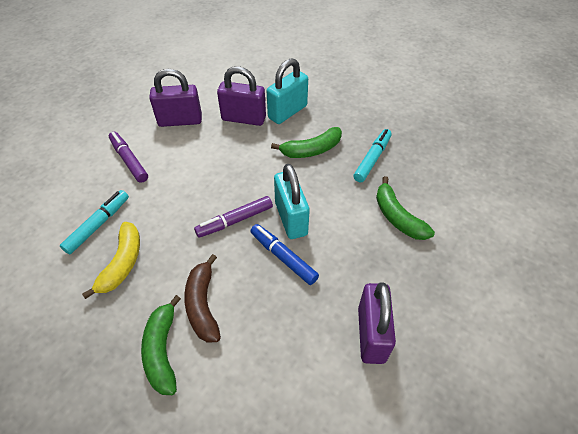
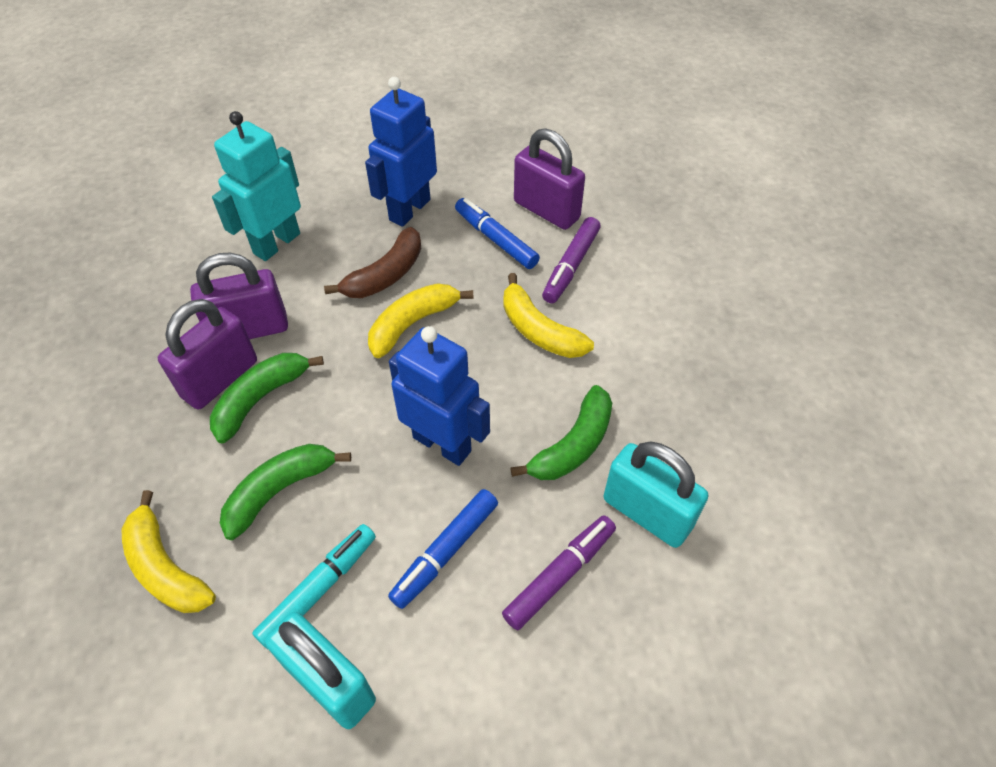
blue marker: [250,224,319,285] = 1 -> [388,489,498,609] [455,198,540,269] = 2
blue robot: none = 0 -> [365,77,437,227] [389,326,490,466] = 2
turquoise marker: [60,190,129,254] [353,129,392,182] = 2 -> [252,524,376,649] = 1
turquoise robot: none = 0 -> [212,111,301,261] = 1
yellow banana: [82,222,140,299] = 1 -> [121,490,216,613] [368,283,474,358] [503,273,594,358] = 3

